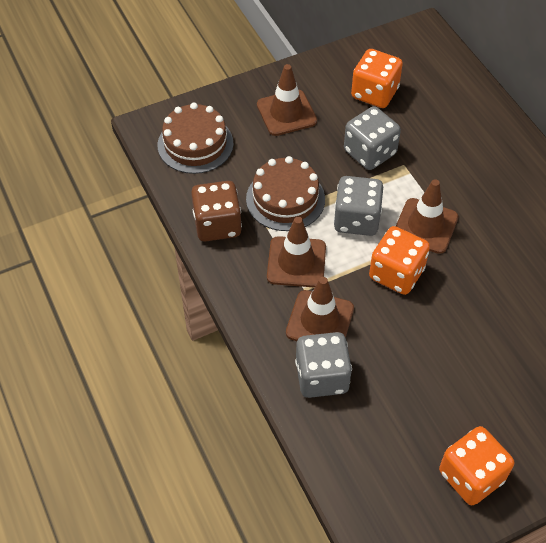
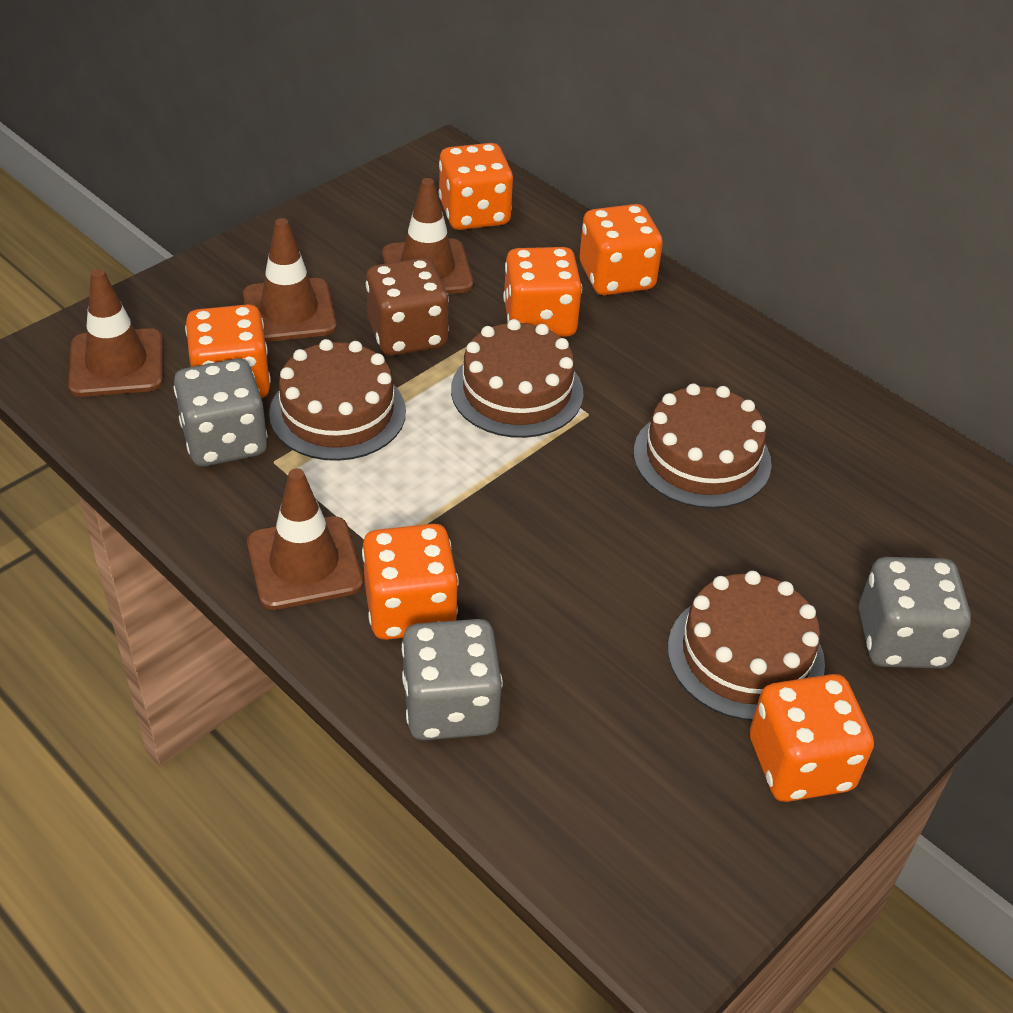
brown cake: [157,103,234,174] [246,156,325,231] = 2 -> [269,339,406,461] [451,319,584,438] [634,383,772,509] [668,571,825,721] = 4
orange dice: [351,49,403,108] [369,226,430,295] [439,426,514,505] = 3 -> [185,304,271,398] [362,524,459,640] [439,143,513,230] [503,247,582,337] [580,204,663,295] [750,674,874,802] = 6

